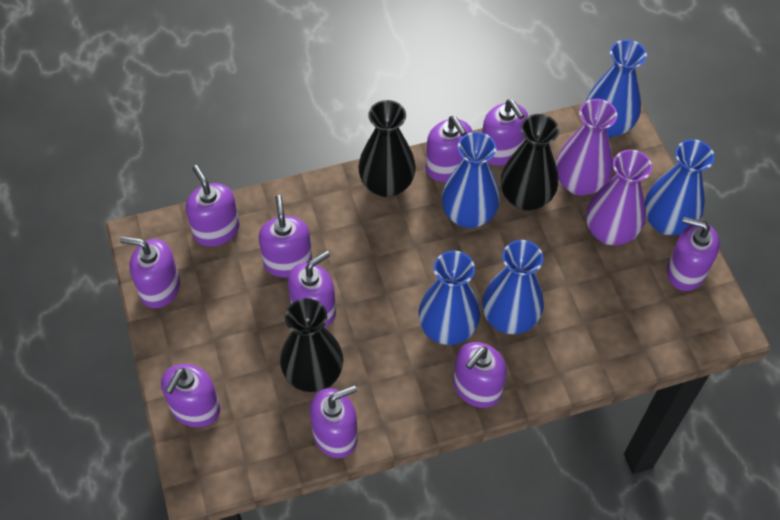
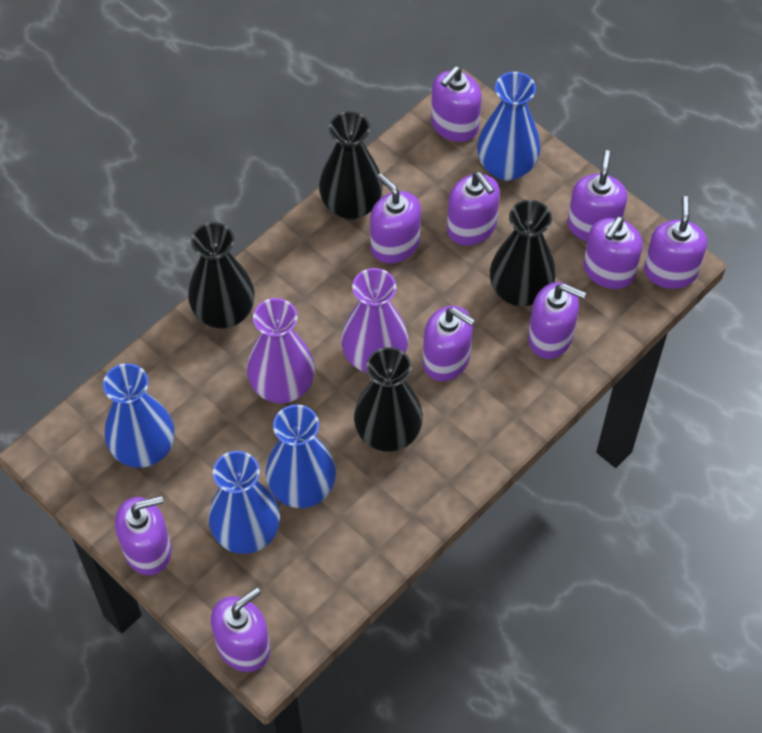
black vase: [280,298,343,392] [358,100,416,197] [501,114,559,211] = 3 -> [188,222,255,329] [319,111,383,220] [354,347,423,452] [490,200,556,306] = 4
blue vase: [418,251,480,345] [442,132,500,228] [482,240,544,334] [586,40,647,138] [645,139,715,235] = 5 -> [103,363,174,468] [208,451,280,554] [266,404,336,508] [477,72,540,181] = 4

